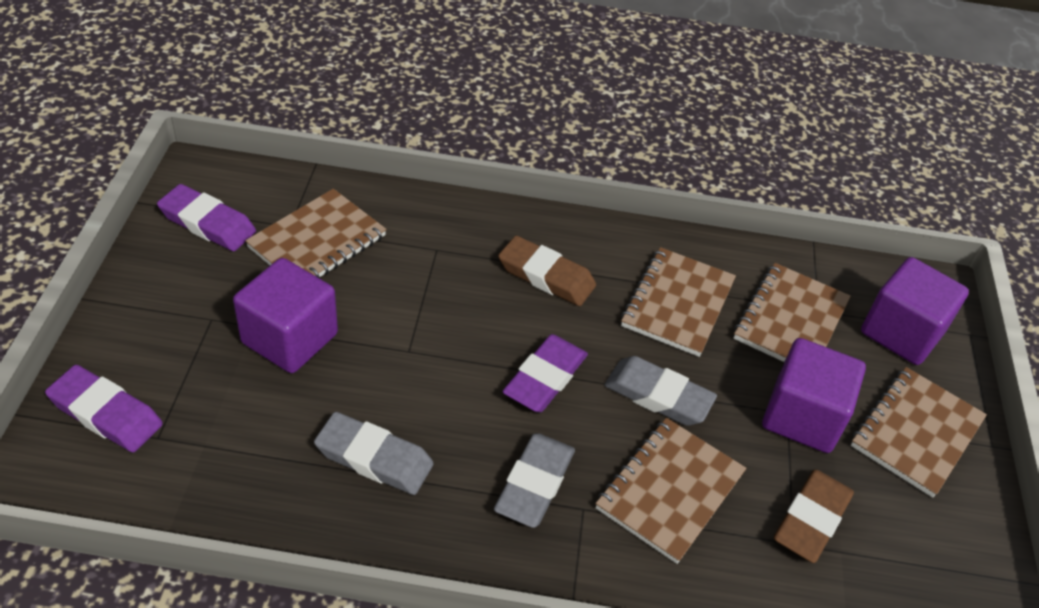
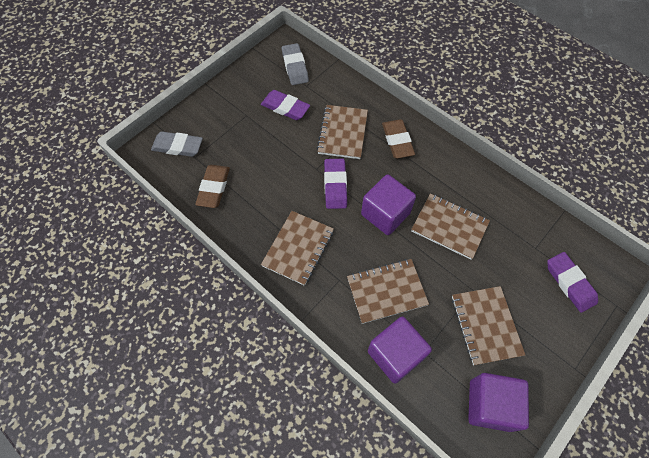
grey eraser: [314,412,434,495] [494,433,575,528] [604,356,717,426] = 3 -> [151,131,203,157] [282,43,309,85] = 2

